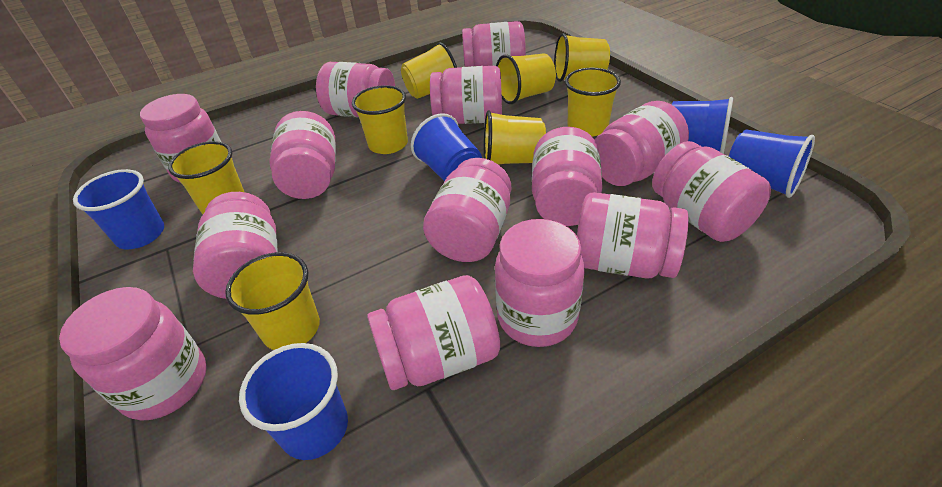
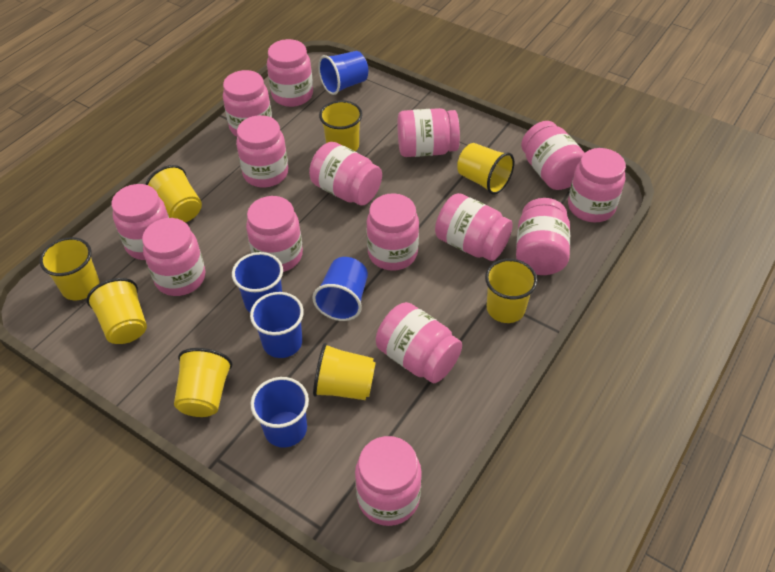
pink jar: [59,287,207,420] [140,94,221,183] [193,192,278,299] [269,111,336,199] [316,62,395,118] [367,275,500,390] [423,158,511,262] [430,66,502,124] [462,21,526,67] [495,219,585,347] [532,127,603,226] [577,192,689,279] [594,101,689,186] [652,141,771,242] = 14 -> [112,184,169,260] [142,218,206,296] [223,70,272,137] [236,115,288,187] [246,196,303,272] [267,39,313,107] [309,142,382,206] [355,436,422,526] [367,193,419,270] [376,302,462,383] [397,108,460,157] [435,193,513,261] [516,198,570,275] [521,121,585,190] [568,148,626,222] = 15

